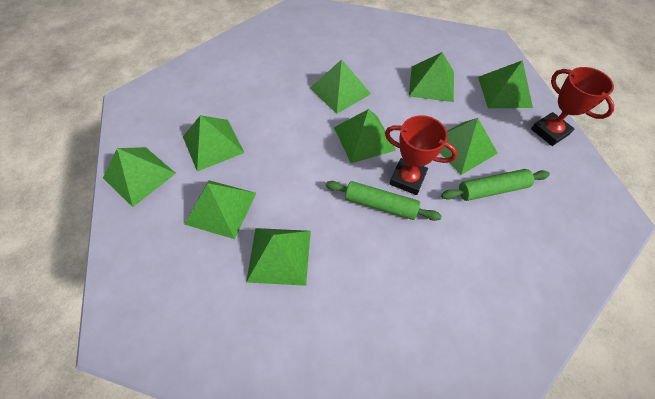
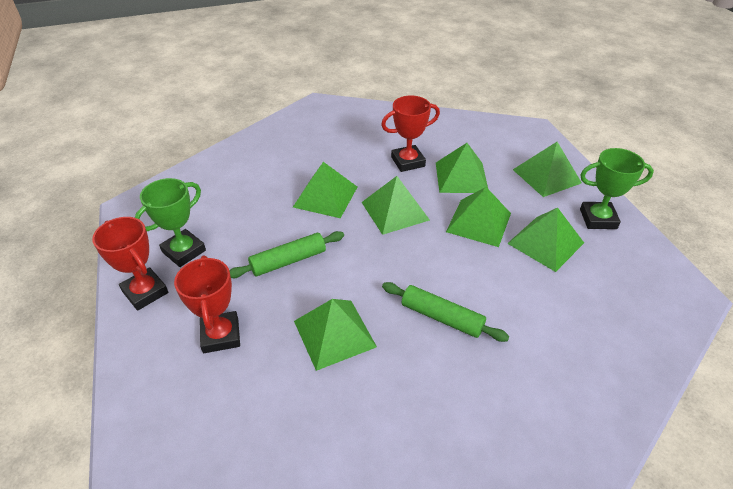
green pyramid: [103,147,176,207] [183,115,245,171] [184,180,256,239] [246,228,311,286] [310,59,371,114] [334,109,396,163] [409,52,454,102] [440,118,498,175] [478,60,533,108] = 9 -> [293,162,357,218] [294,299,377,371] [361,176,430,235] [436,143,488,193] [446,187,511,247] [507,208,584,272] [513,142,582,197] = 7
green trophy: none = 0 -> [135,178,206,267] [580,148,654,229] = 2
red trophy: [385,115,457,195] [531,67,614,146] = 2 -> [92,217,168,311] [174,256,240,353] [381,96,440,172] = 3

